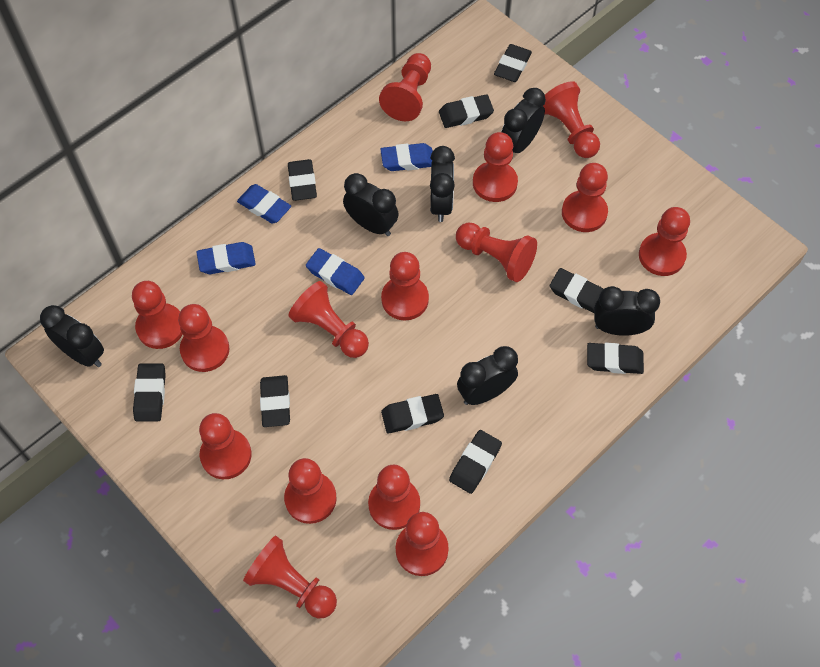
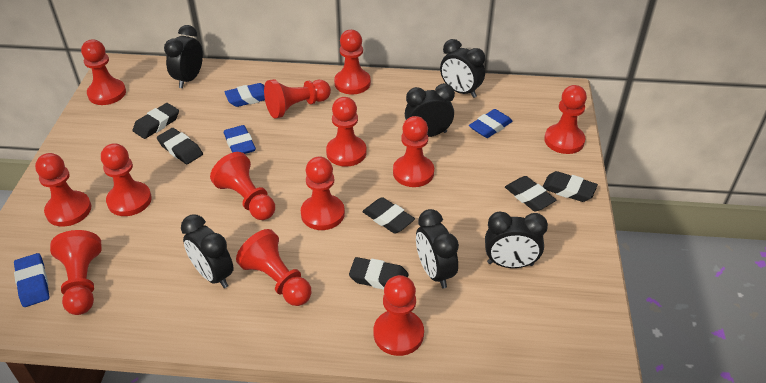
black eraser: [133,363,166,422] [260,375,290,427] [288,159,317,201] [381,394,444,433] [439,94,494,128] [449,430,502,494] [494,44,532,82] [549,268,603,314] [587,343,644,374] = 9 -> [132,103,179,139] [157,128,203,164] [349,257,408,290] [362,197,415,234] [505,176,556,211] [542,171,598,202] = 6
red pawn: [132,281,183,349] [178,304,229,372] [199,413,251,479] [243,536,337,618] [284,458,337,524] [289,281,369,358] [368,465,420,530] [379,53,431,121] [381,252,429,320] [396,512,449,576] [456,222,537,282] [473,132,518,202] [543,81,600,158] [562,163,608,232] [639,207,690,276] = 15 -> [35,153,91,226] [50,230,102,315] [81,40,126,105] [101,143,152,216] [210,152,275,220] [236,229,311,306] [264,79,331,119] [301,156,345,230] [326,97,367,166] [334,30,371,95] [374,275,424,356] [393,116,434,187] [544,85,587,154] = 13

